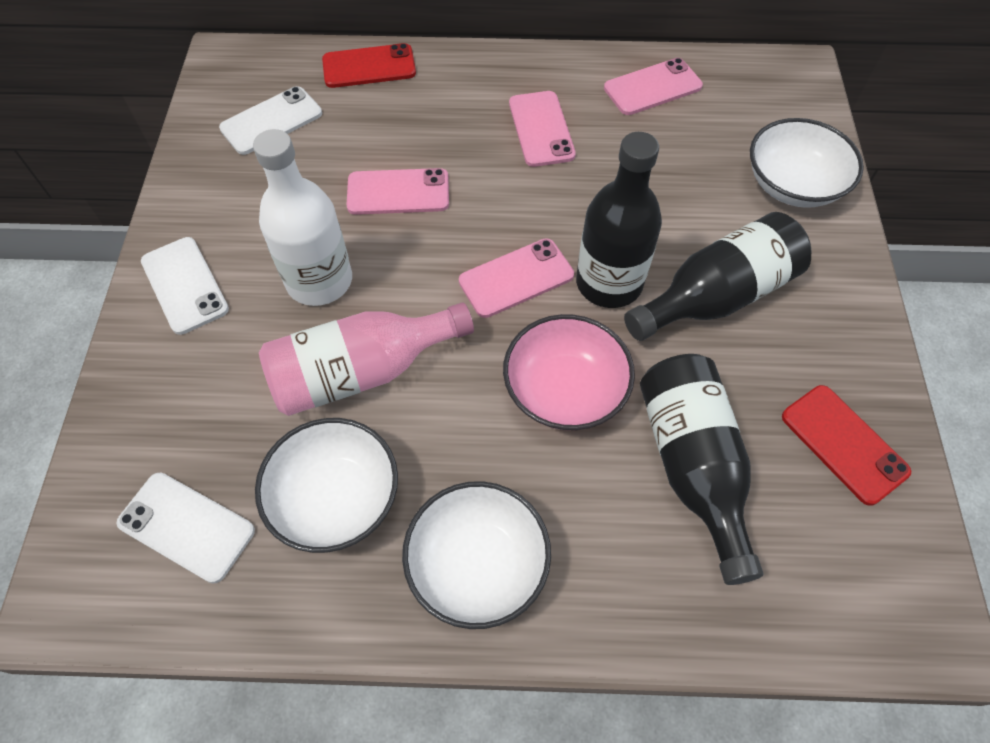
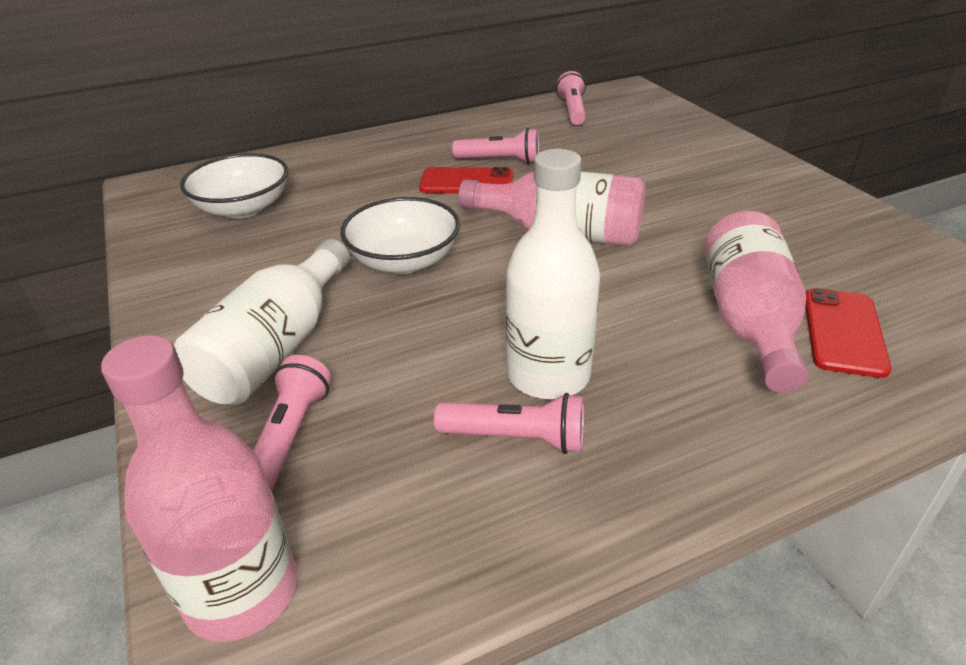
black bottle: [576,132,662,308] [624,212,811,341] [640,354,763,585] = 3 -> none = 0
pink bottle: [259,302,474,416] = 1 -> [101,335,297,642] [458,172,645,246] [704,211,808,393] = 3
pink bowl: [503,314,635,430] = 1 -> none = 0
pink flashlight: none = 0 -> [253,355,331,492] [434,393,584,454] [452,128,540,164] [556,71,586,125] = 4
pink phone: [347,168,449,215] [459,238,574,318] [509,91,576,167] [604,58,703,115] = 4 -> none = 0
white bottle: [253,129,352,306] = 1 -> [174,239,349,405] [505,149,600,399] = 2
white bowl: [255,418,398,553] [402,481,551,629] [750,118,864,208] = 3 -> [180,153,289,219] [340,197,460,274] = 2
white phone: [117,473,255,584] [141,237,229,335] [219,86,322,155] = 3 -> none = 0

